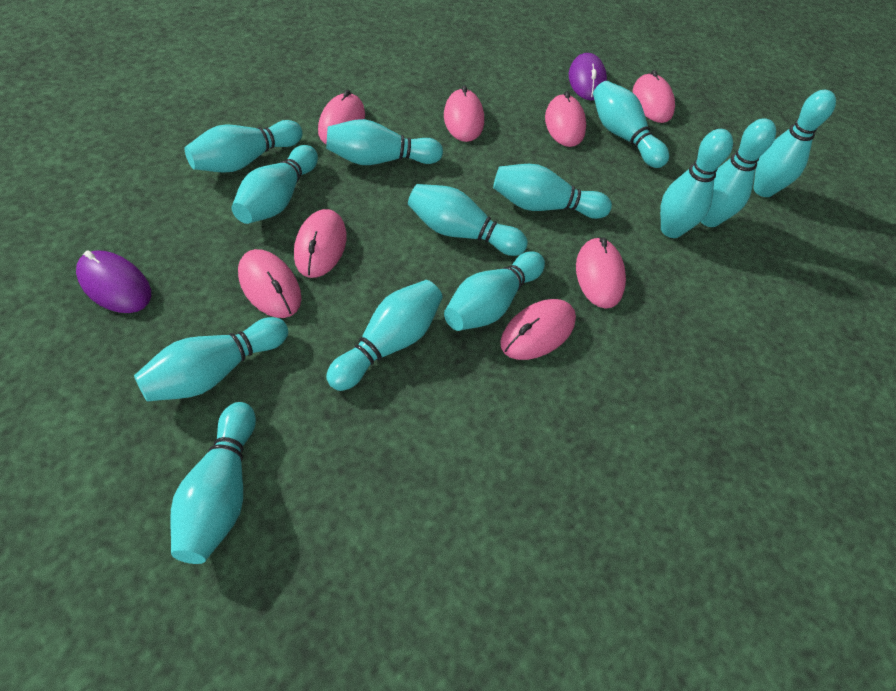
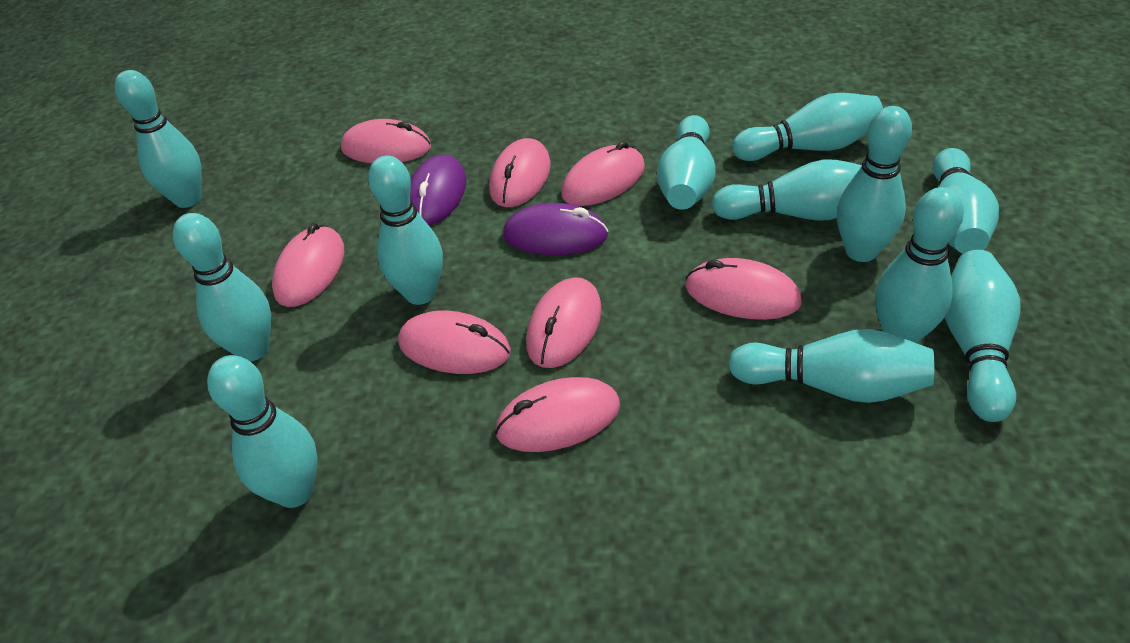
turquoise bowling pin: [134,317,288,402] [170,402,256,564] [185,120,303,173] [231,145,318,224] [326,119,443,165] [326,280,443,391] [408,184,528,256] [444,251,545,331] [493,164,612,219] [593,81,669,168] [660,129,733,238] [701,118,776,227] [753,90,836,197] = 13 -> [115,70,202,208] [173,213,271,361] [207,355,318,508] [368,155,443,305] [657,115,716,210] [712,159,862,221] [729,329,934,403] [732,93,883,161] [837,106,912,262] [875,187,964,343] [933,148,999,254] [945,250,1021,422] = 12

